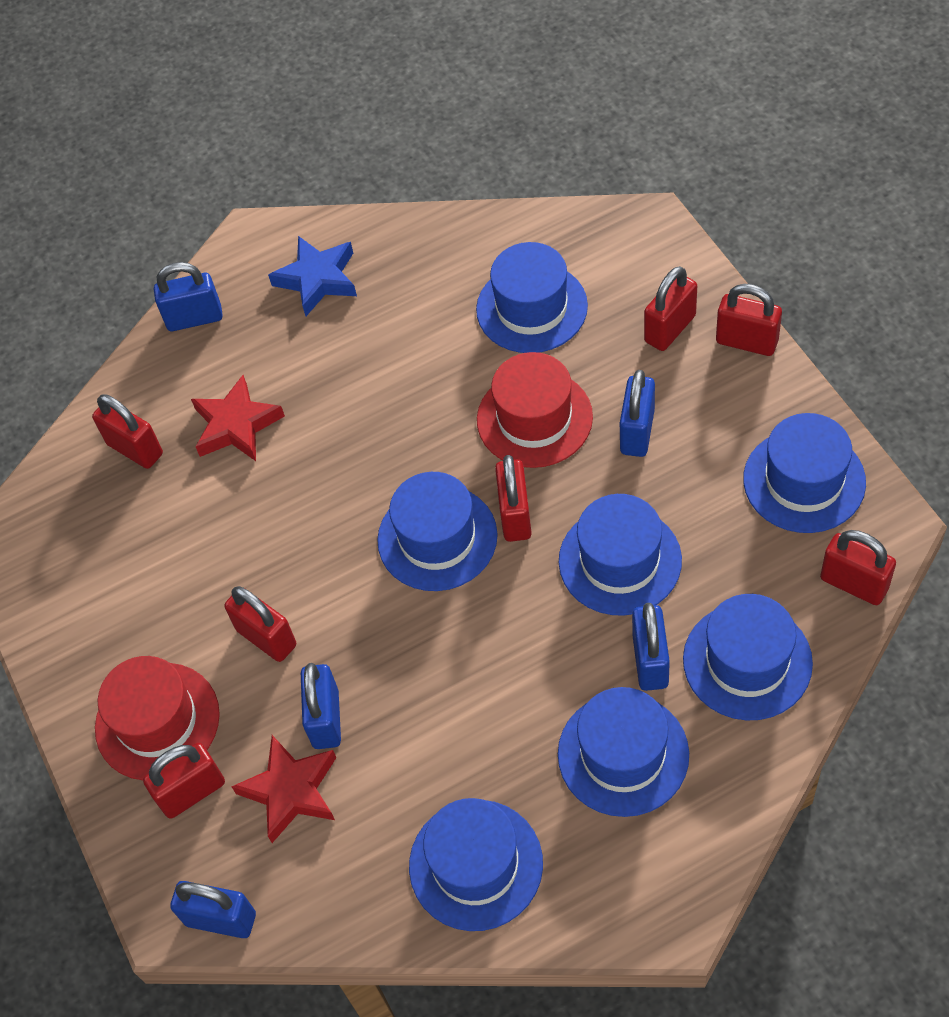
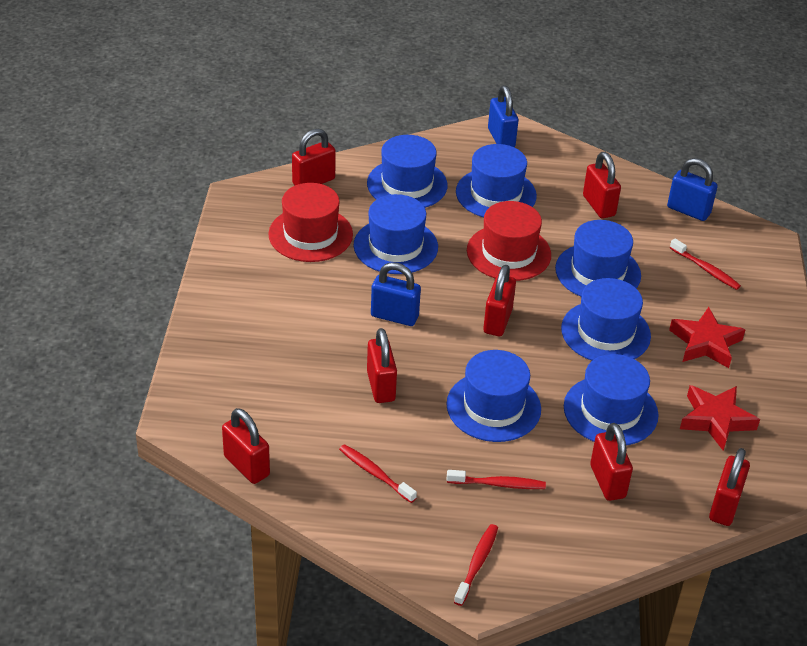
blue padlock: [154,262,223,331] [170,881,256,938] [301,663,341,749] [620,370,655,457] [632,603,670,691] = 5 -> [371,262,421,326] [488,85,519,147] [667,158,718,221] = 3
blue star: [268,236,357,316] = 1 -> none = 0
red toothbrush: none = 0 -> [339,444,417,503] [447,470,546,489] [454,524,498,606] [670,238,741,290] = 4

